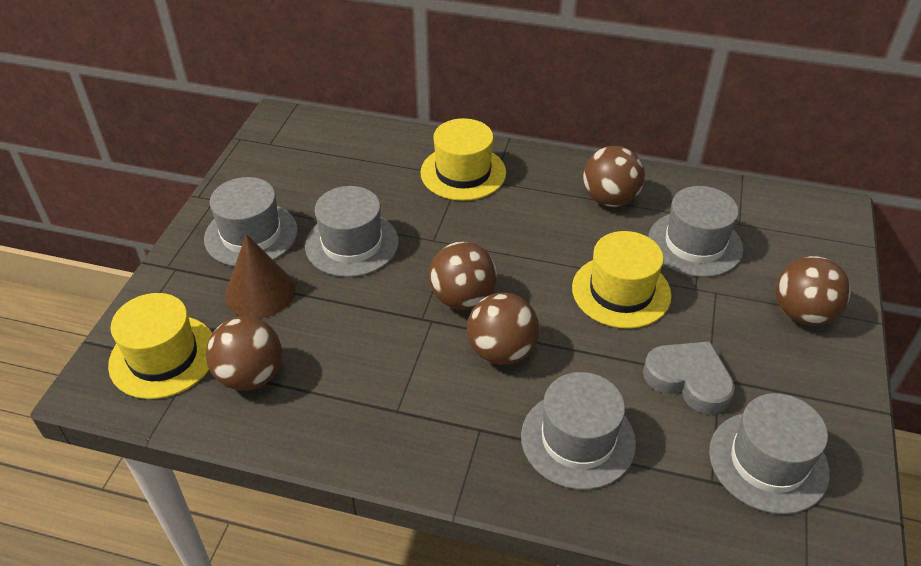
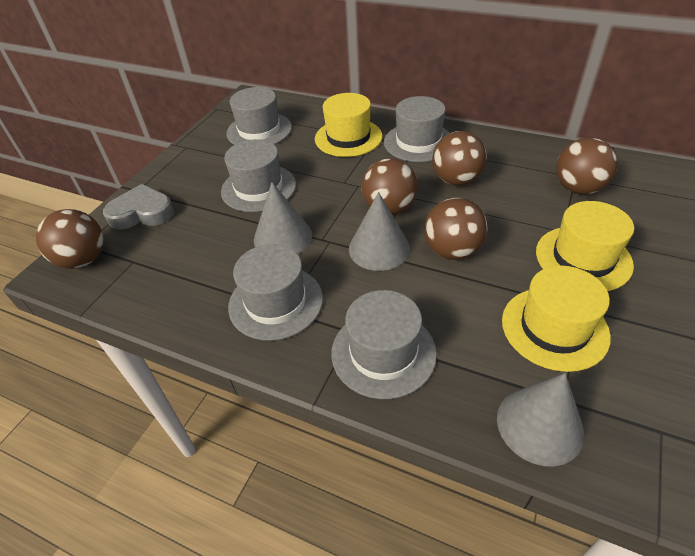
brown cone: [225,234,295,318] = 1 -> none = 0
grey cone: none = 0 -> [254,182,312,254] [349,192,410,271] [497,373,584,467] = 3

